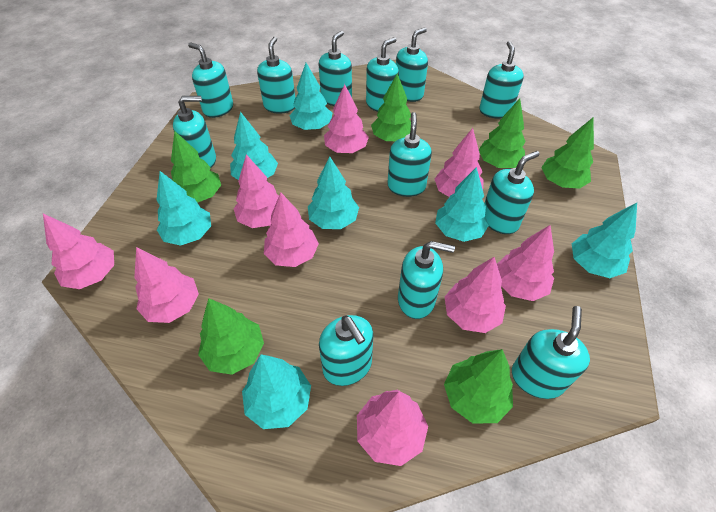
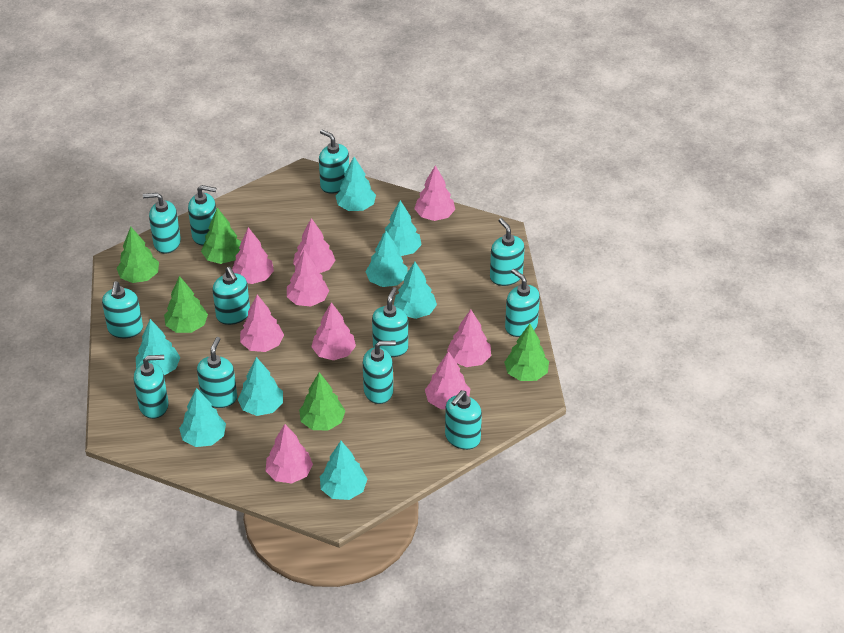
green tree: [171,131,221,203] [198,298,264,375] [371,74,411,142] [444,349,513,423] [479,98,526,168] [541,118,594,189] = 6 -> [116,227,159,283] [164,276,208,333] [201,208,241,264] [299,372,345,431] [504,324,549,381] = 5
turquoise tree: [157,171,211,246] [230,112,278,180] [242,354,311,429] [290,63,332,130] [308,156,359,229] [435,167,489,242] [572,203,637,278] = 7 -> [136,319,180,375] [179,388,226,447] [238,357,283,416] [320,441,367,500] [335,157,376,211] [365,231,408,287] [382,200,422,256] [394,262,437,319] = 8

